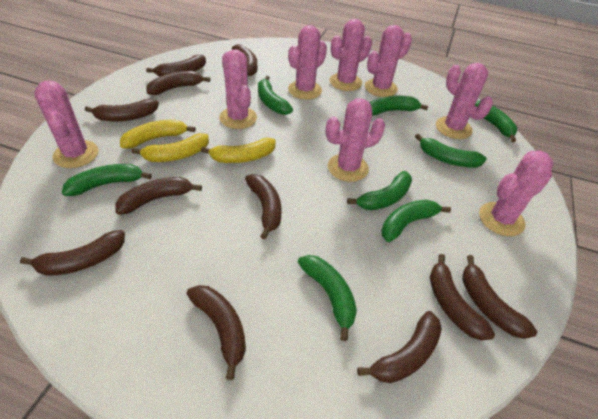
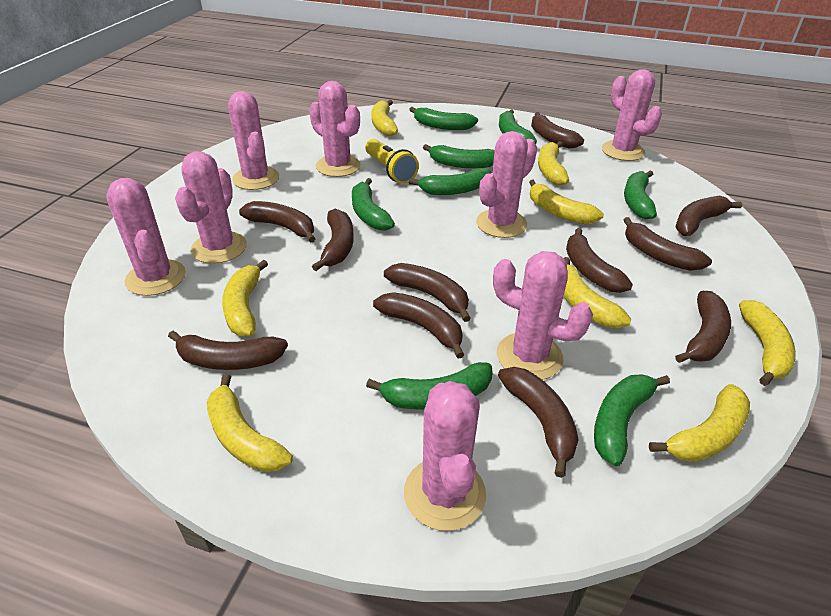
yellow banana: [120,120,196,148] [132,133,209,162] [201,138,276,163] = 3 -> [207,374,293,472] [222,260,268,337] [371,100,398,136] [529,179,604,224] [538,141,569,185] [564,257,631,328] [649,384,750,462] [739,300,796,386] = 8
yellow flashlight: none = 0 -> [365,139,419,184] = 1

